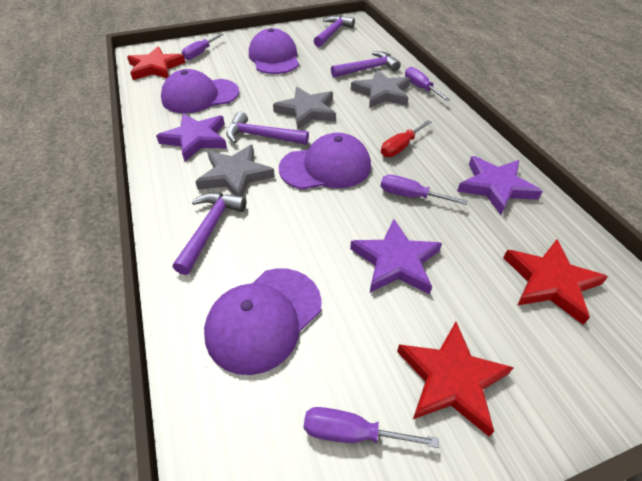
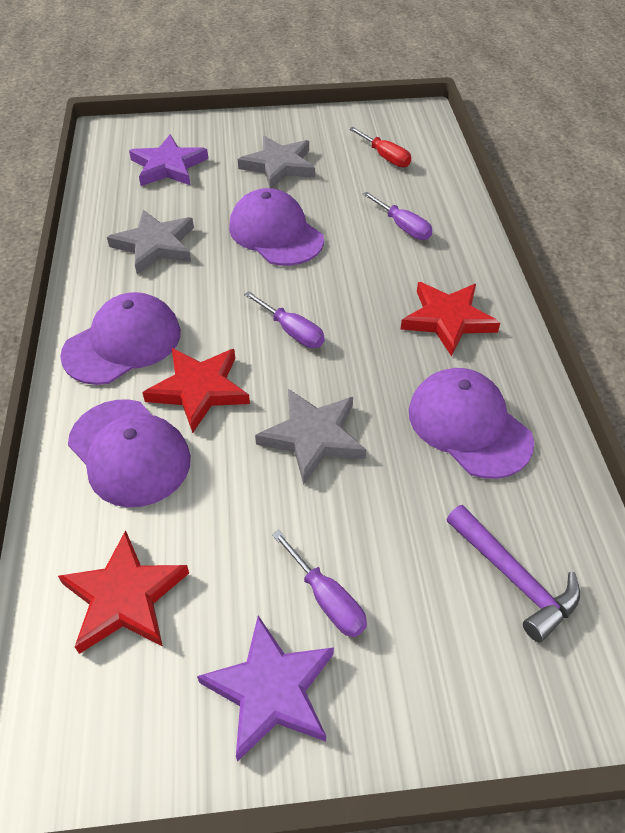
purple hammer: [173,193,246,275] [227,112,309,145] [314,16,355,47] [331,51,401,77] = 4 -> [446,505,580,643] = 1
purple screwdriver: [182,33,224,60] [304,407,439,448] [381,175,468,205] [405,67,451,101] = 4 -> [244,291,325,348] [272,530,367,637] [363,192,433,240] = 3
purple star: [156,113,227,162] [350,219,442,294] [457,156,543,215] = 3 -> [129,134,208,186] [197,616,334,762] = 2

